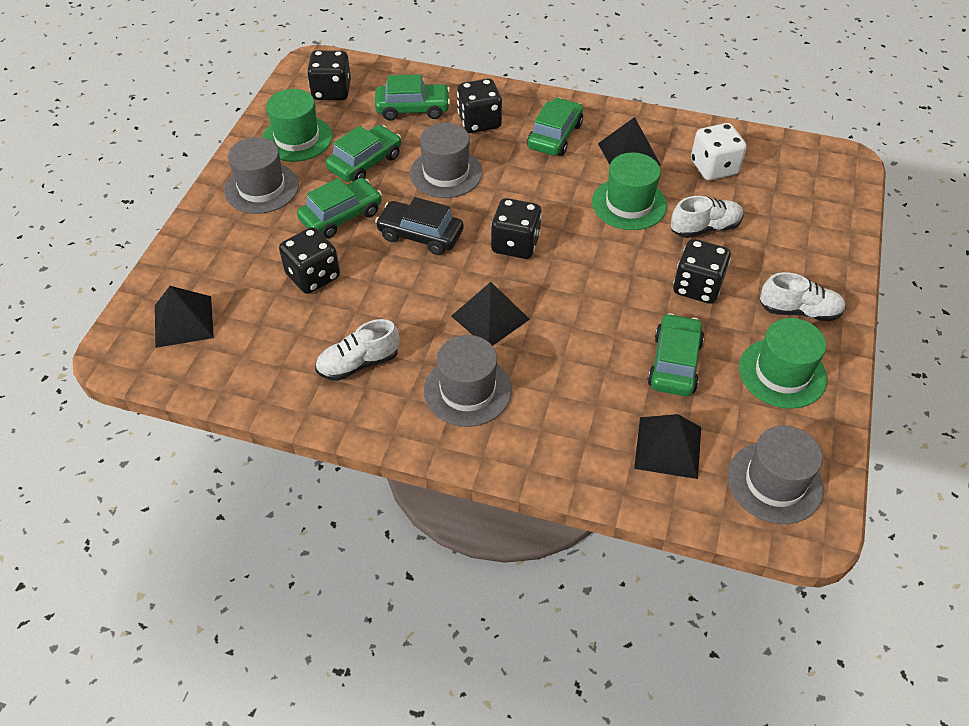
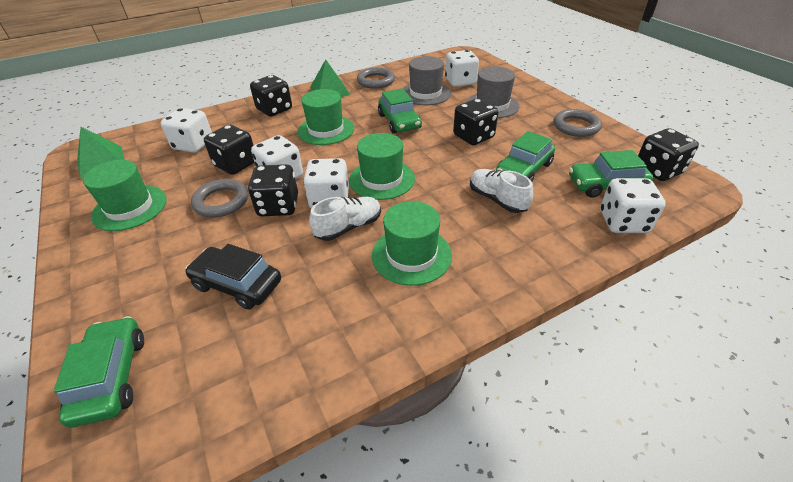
black pyramid: [155,286,214,348] [451,282,530,346] [598,117,660,166] [634,414,701,479] = 4 -> none = 0
green car: [297,178,382,239] [325,125,401,182] [375,75,450,121] [527,98,583,156] [647,313,704,396] = 5 -> [54,316,144,427] [378,88,422,134] [496,131,555,182] [569,150,654,198] = 4
green hat: [262,89,333,162] [592,152,667,230] [739,318,827,409] = 3 -> [83,160,167,231] [297,89,354,145] [349,133,415,200] [372,201,452,286] = 4
green pyramid: none = 0 -> [77,127,125,179] [310,59,350,97] = 2
grey hat: [224,137,299,214] [410,123,483,198] [424,335,512,427] [728,425,824,524] = 4 -> [403,56,451,105] [466,66,519,118] = 2
grey ring: none = 0 -> [191,179,248,218] [357,67,395,89] [554,109,602,137] = 3
white dice: [691,123,747,180] = 1 -> [161,108,212,153] [251,135,303,179] [303,158,349,208] [445,50,479,87] [600,178,666,233] = 5
white shoe: [315,319,399,381] [671,196,743,238] [760,272,846,322] = 3 -> [309,197,381,241] [470,169,533,213] = 2

